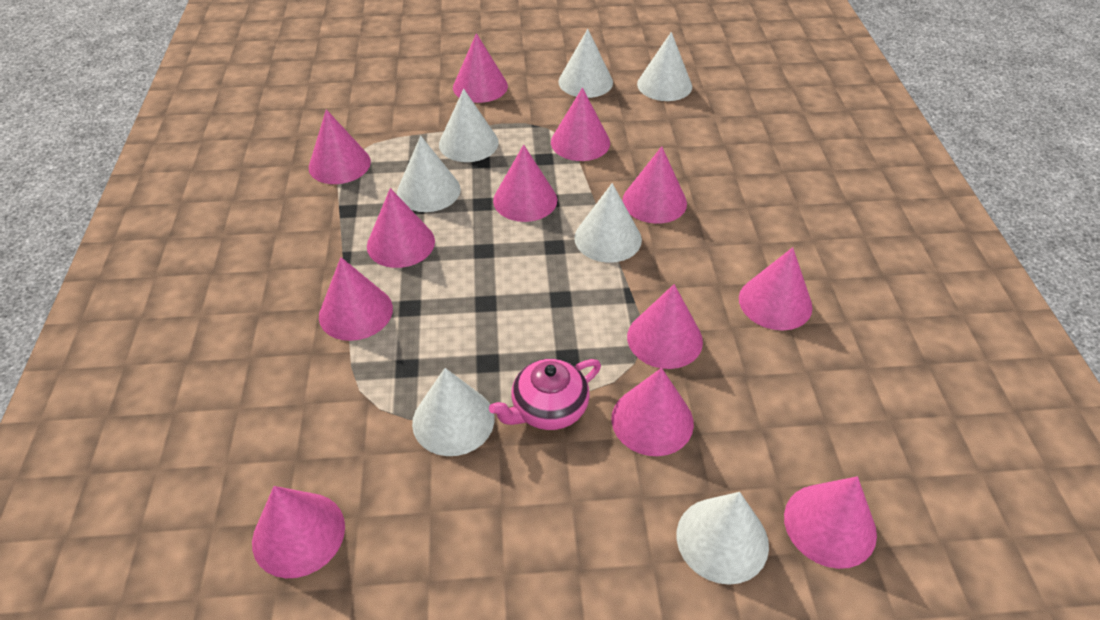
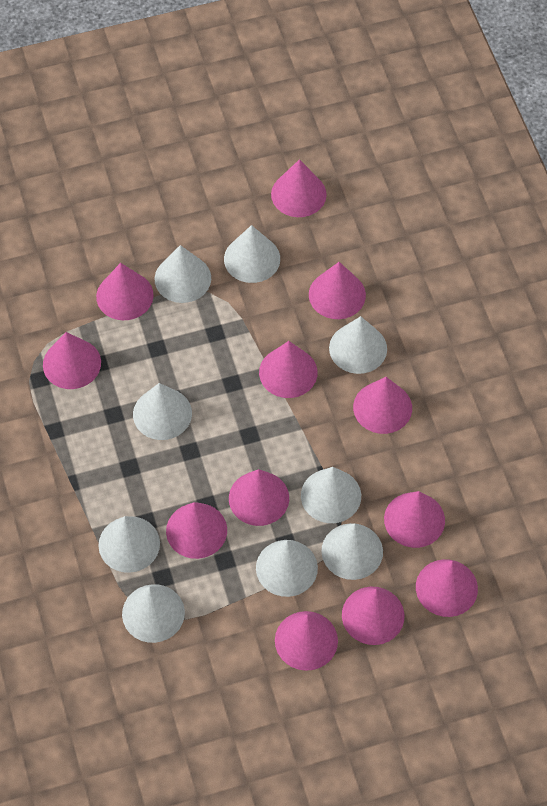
pink teapot: [489,359,601,430] = 1 -> none = 0
white cone: [397,136,461,212] [412,368,494,456] [439,89,499,162] [558,29,613,98] [574,183,642,263] [637,32,692,101] [677,492,769,585] = 7 -> [98,516,160,573] [122,584,185,643] [133,383,192,440] [154,245,211,303] [224,225,280,283] [256,540,318,597] [301,467,361,523] [321,523,383,580] [329,316,387,374] = 9

